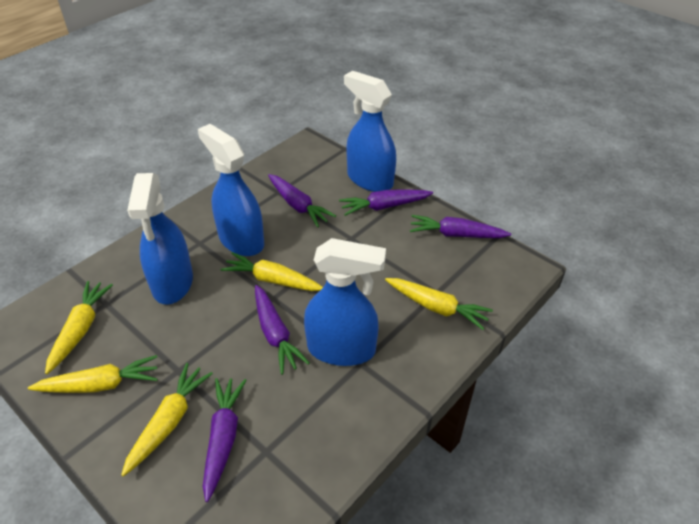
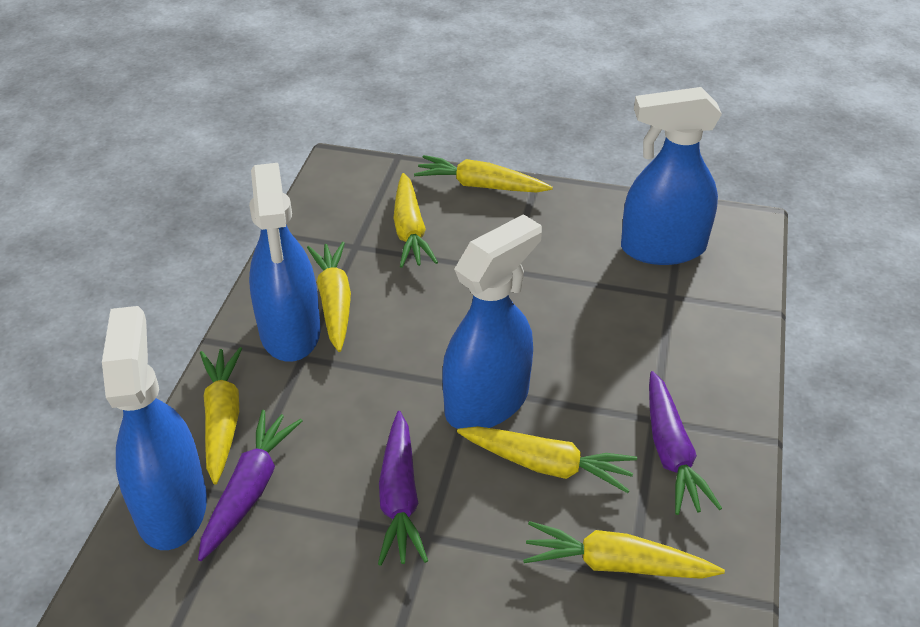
purple carrot: [203,378,246,502] [255,285,310,375] [268,174,336,227] [339,189,433,216] [410,215,511,238] = 5 -> [198,410,303,561] [378,411,428,566] [649,371,722,515] = 3
yellow carrot: [28,355,158,393] [45,281,113,374] [121,363,213,477] [220,252,323,291] [385,278,493,330] = 5 -> [200,347,242,485] [307,242,351,352] [393,173,438,268] [414,155,553,192] [457,426,637,493] [523,521,725,579] = 6

